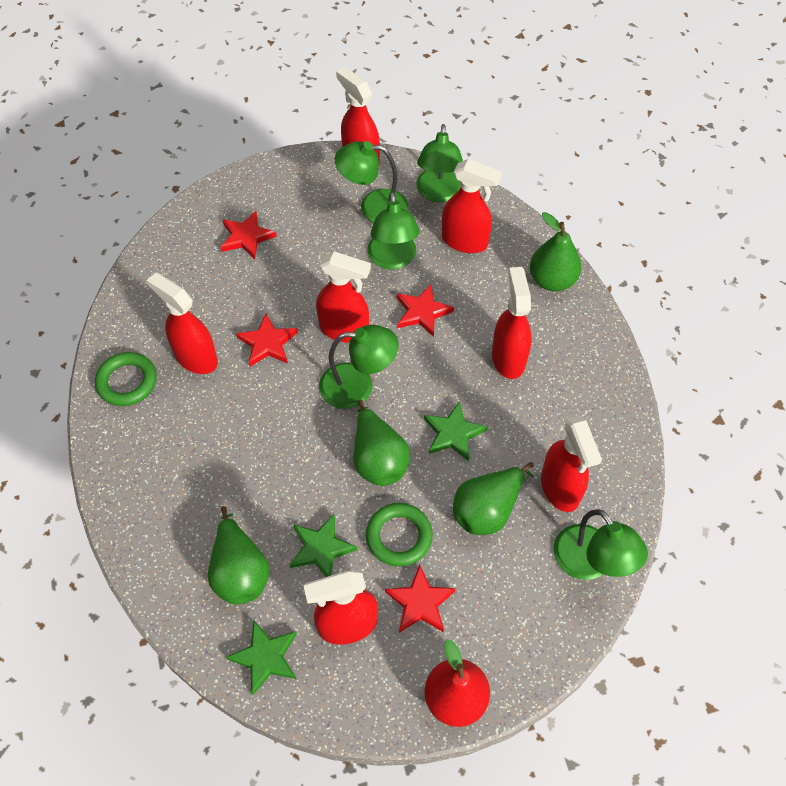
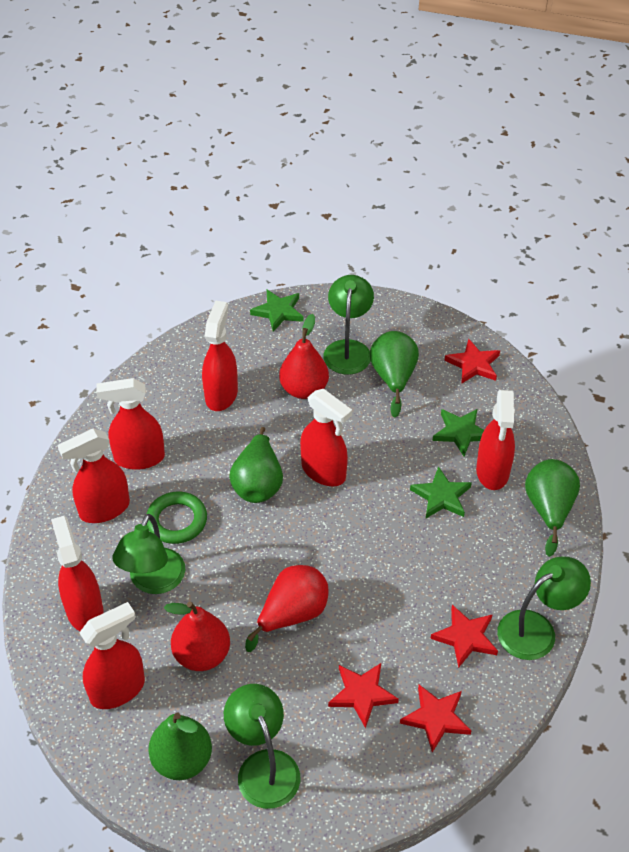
green lamp: [319,325,399,409] [335,141,408,223] [367,192,420,269] [416,124,463,203] [553,509,648,580] = 5 -> [112,514,185,594] [224,684,300,809] [323,275,374,374] [497,556,591,660] = 4
green ring: [95,352,157,406] [366,503,433,567] = 2 -> [147,492,207,544] = 1
red pear: [425,639,490,727] = 1 -> [164,601,230,671] [245,565,329,652] [279,314,329,399] = 3

